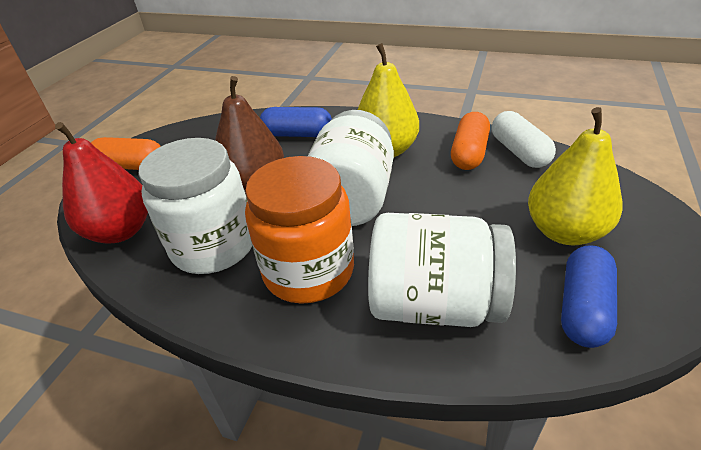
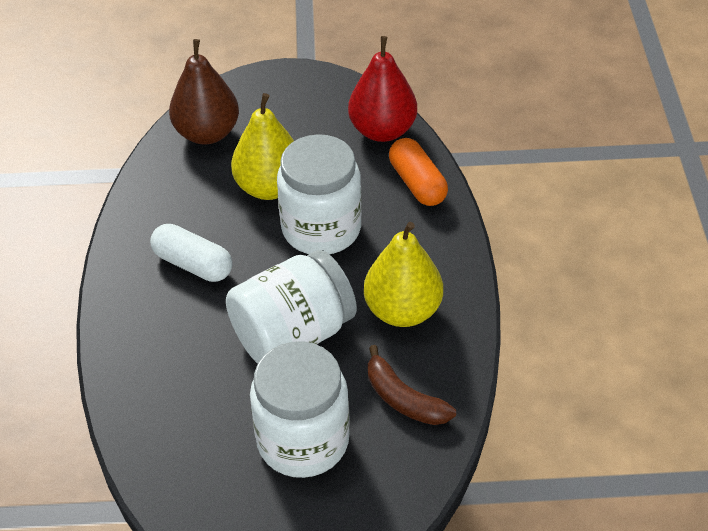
blue capsule: [260,107,332,137] [561,245,617,348] = 2 -> none = 0
brown banana: none = 0 -> [368,345,456,425] = 1
orange capsule: [91,137,161,170] [451,112,490,170] = 2 -> [389,138,448,206] = 1
orange jar: [245,156,354,304] = 1 -> none = 0

